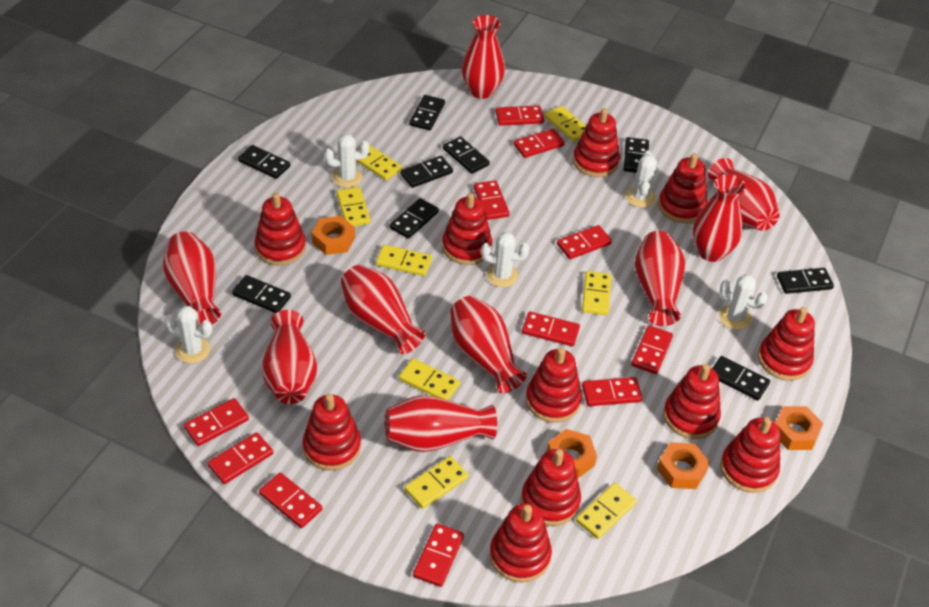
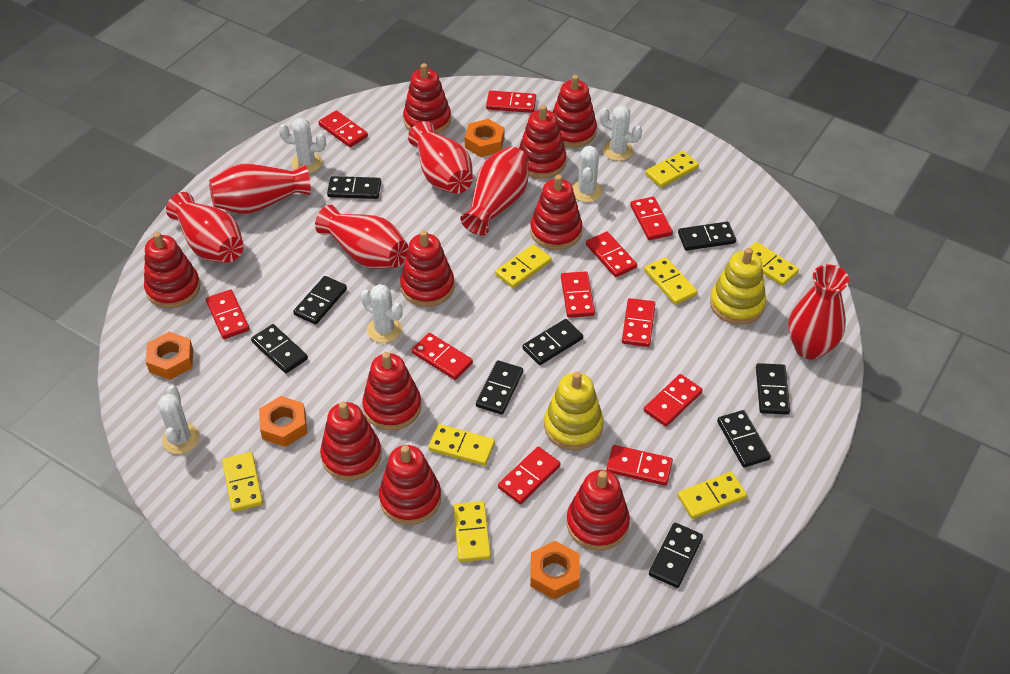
red stacking toy: [255,193,306,266] [303,394,361,471] [442,193,492,265] [490,503,552,583] [521,449,581,526] [526,347,582,423] [573,108,620,177] [658,153,707,223] [663,364,721,439] [720,417,780,493] [758,307,815,381] = 11 -> [144,232,200,308] [320,402,382,481] [362,352,421,430] [379,445,441,525] [400,230,454,307] [403,63,451,134] [519,105,566,179] [530,175,582,250] [553,75,597,148] [567,470,630,550] = 10
red vase: [163,231,221,327] [262,310,317,404] [341,265,426,354] [385,395,497,452] [450,296,527,393] [462,15,505,99] [635,231,685,326] [693,174,746,262] [708,158,780,231] = 9 -> [166,192,244,263] [209,163,311,214] [315,205,408,269] [408,121,473,194] [460,146,529,235] [788,264,849,360] = 6
yellow stacking toy: none = 0 -> [544,372,604,450] [710,248,766,324] = 2

